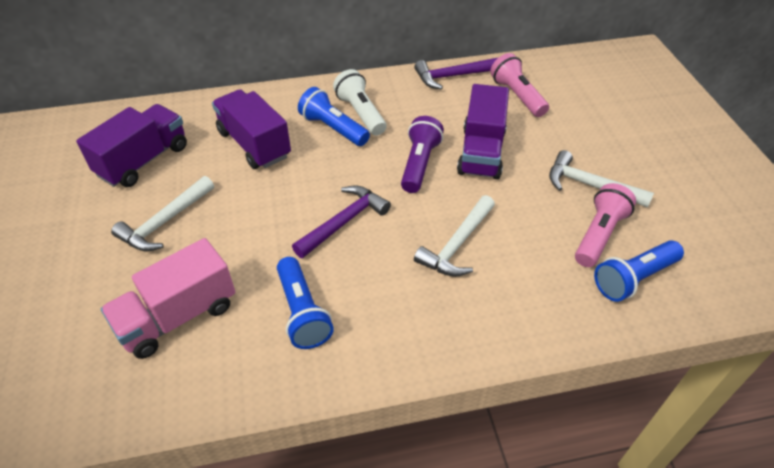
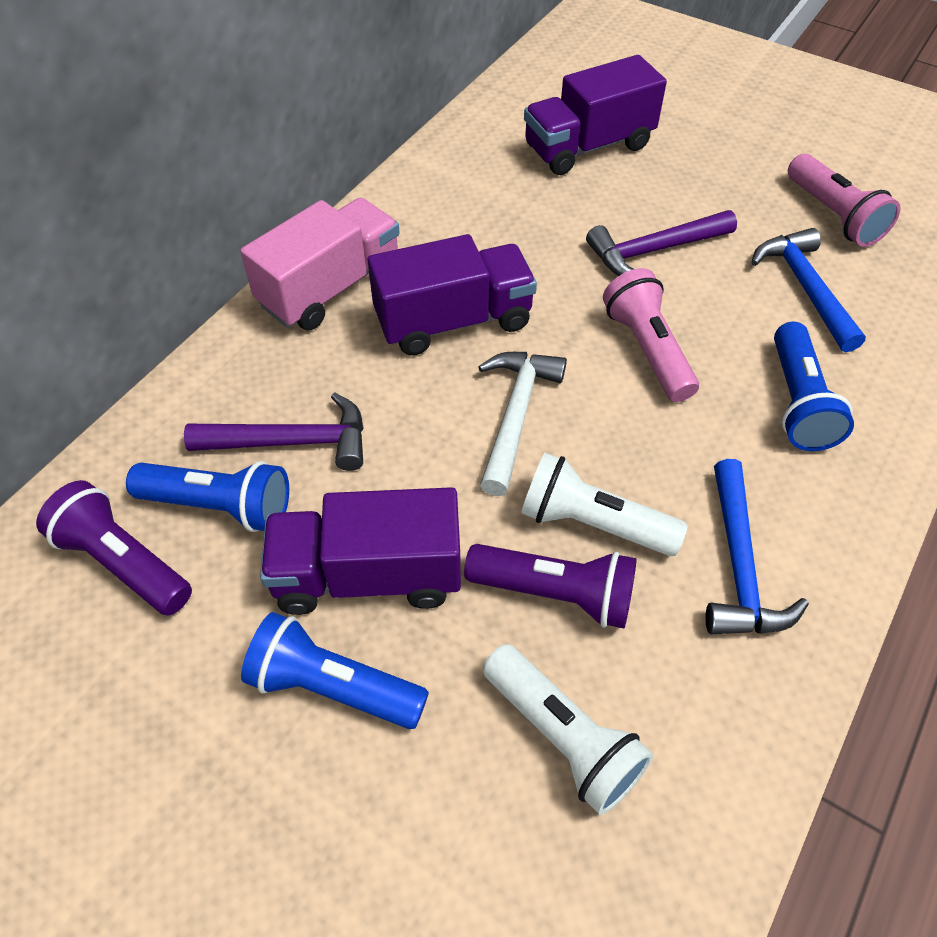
blue hammer: none = 0 -> [705,459,809,634] [752,228,866,352] = 2
purple flashlight: [401,116,444,193] = 1 -> [36,480,192,616] [464,544,637,628] = 2
white flashlight: [333,69,387,136] = 1 -> [483,644,653,815] [521,453,687,556] = 2
white hammer: [111,176,214,252] [414,195,495,277] [549,150,654,208] = 3 -> [478,352,567,496] = 1

